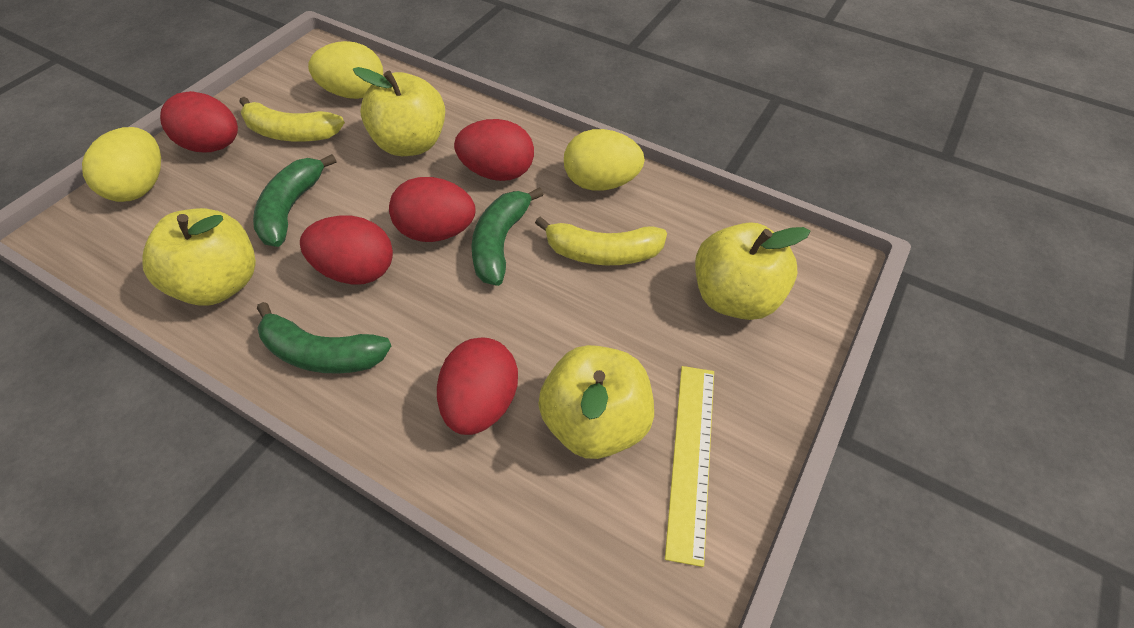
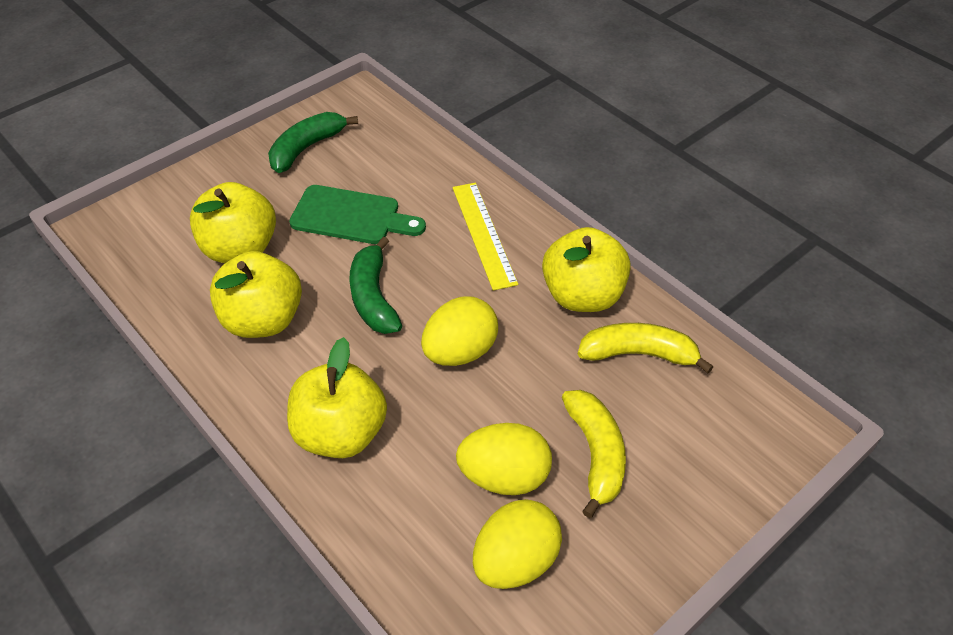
green banana: [253,154,337,247] [257,302,391,374] [471,187,544,286] = 3 -> [268,112,358,173] [349,236,402,334] = 2
green cutting board: none = 0 -> [289,185,426,244] = 1
red egg: [160,91,238,152] [300,215,393,285] [389,177,476,242] [437,337,518,435] [454,119,534,181] = 5 -> none = 0

